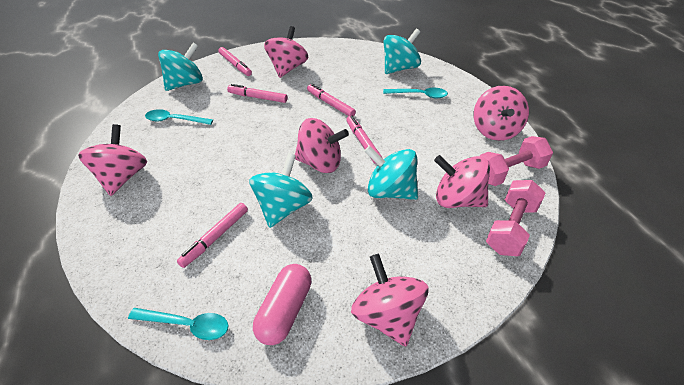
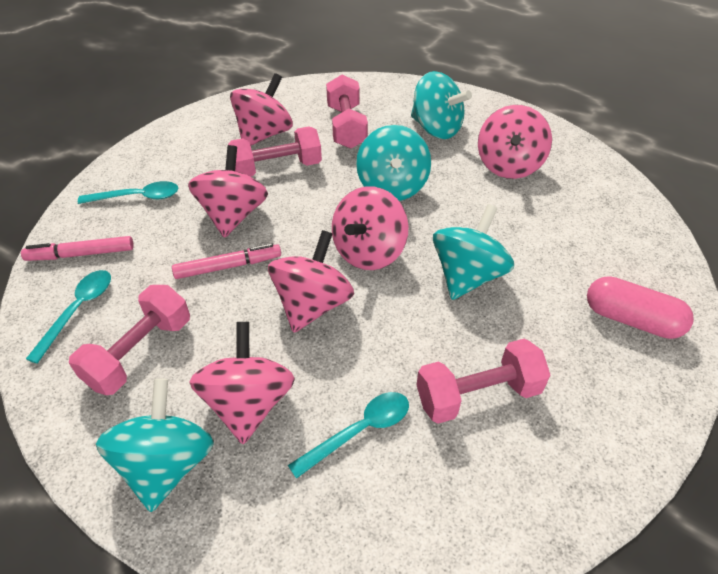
pink dumbbell: [479,136,553,186] [486,180,546,256] = 2 -> [69,285,190,395] [228,127,322,177] [326,75,368,149] [416,339,550,424] = 4
pink marker: [177,203,248,268] [218,47,252,76] [227,84,288,103] [307,84,356,116] [346,116,382,164] = 5 -> [21,236,134,261] [172,243,281,279] = 2

